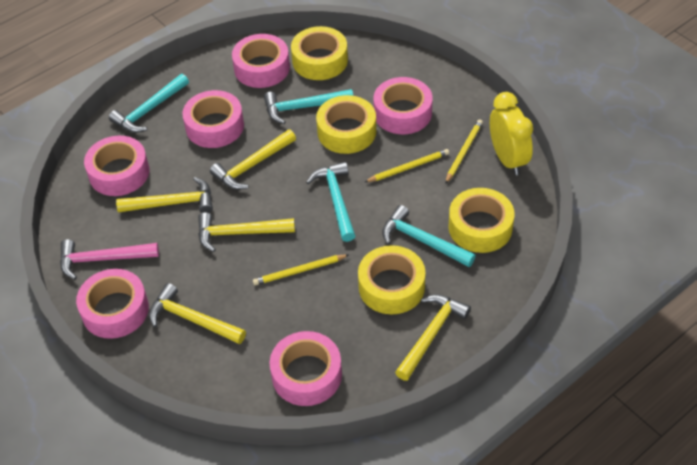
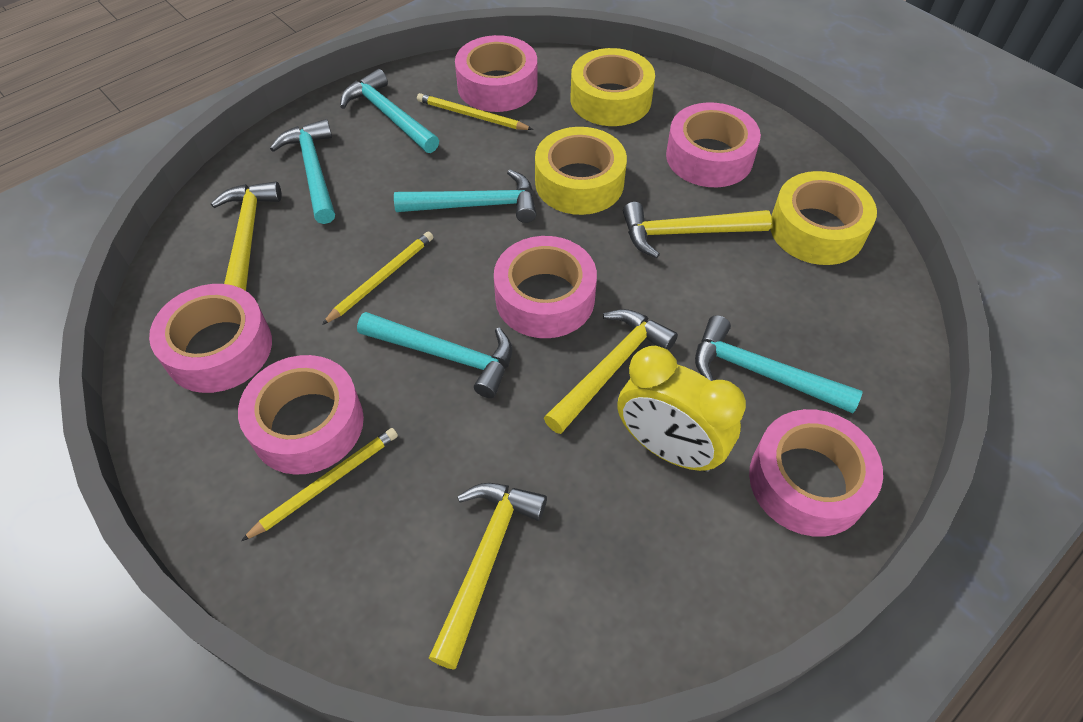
pink hammer: [60,239,159,280] = 1 -> none = 0
turquoise hammer: [109,74,189,133] [264,89,353,124] [306,162,355,242] [382,205,476,267] = 4 -> [270,119,335,224] [340,69,439,153] [357,312,512,398] [394,170,537,223] [695,315,862,413] = 5
yellow hammer: [116,177,213,213] [149,283,246,344] [198,212,295,252] [210,129,296,190] [395,294,471,381] = 5 -> [211,181,282,291] [429,483,547,670] [544,309,678,434] [623,202,771,258] = 4
yellow tape: [291,26,348,80] [316,95,376,154] [358,245,426,314] [448,188,514,253] = 4 -> [535,127,627,215] [571,48,655,126] [770,171,877,265] = 3

